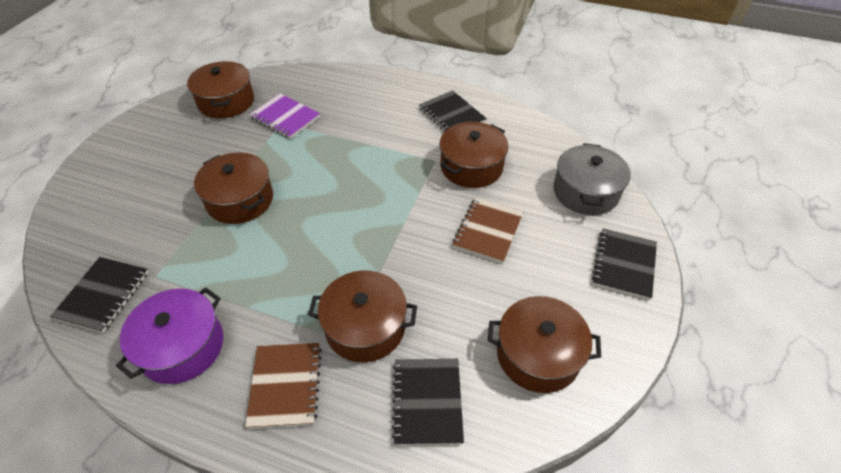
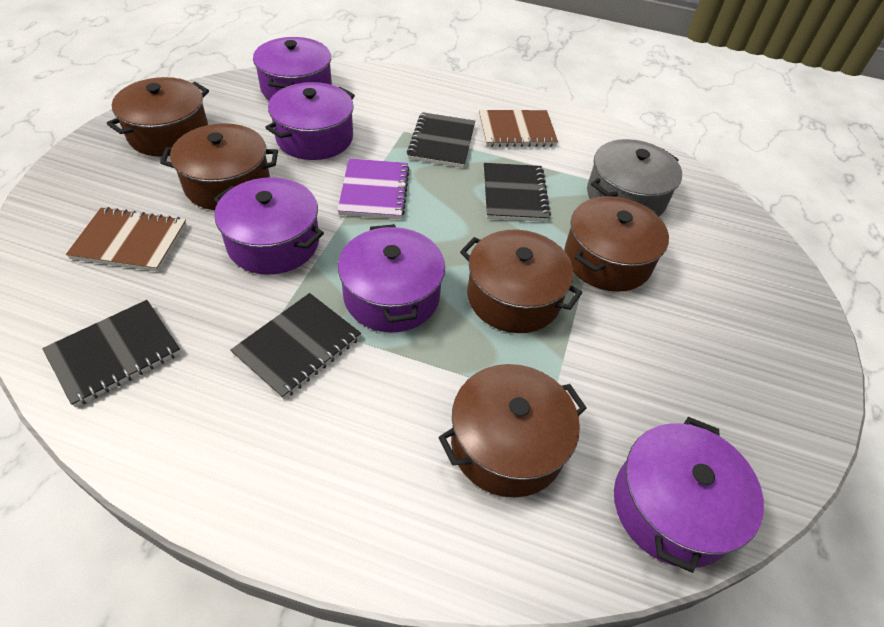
purple pot: [116,287,223,384] = 1 -> [214,177,324,275] [253,37,332,101] [265,82,355,160] [338,224,445,333] [614,417,764,573] = 5

